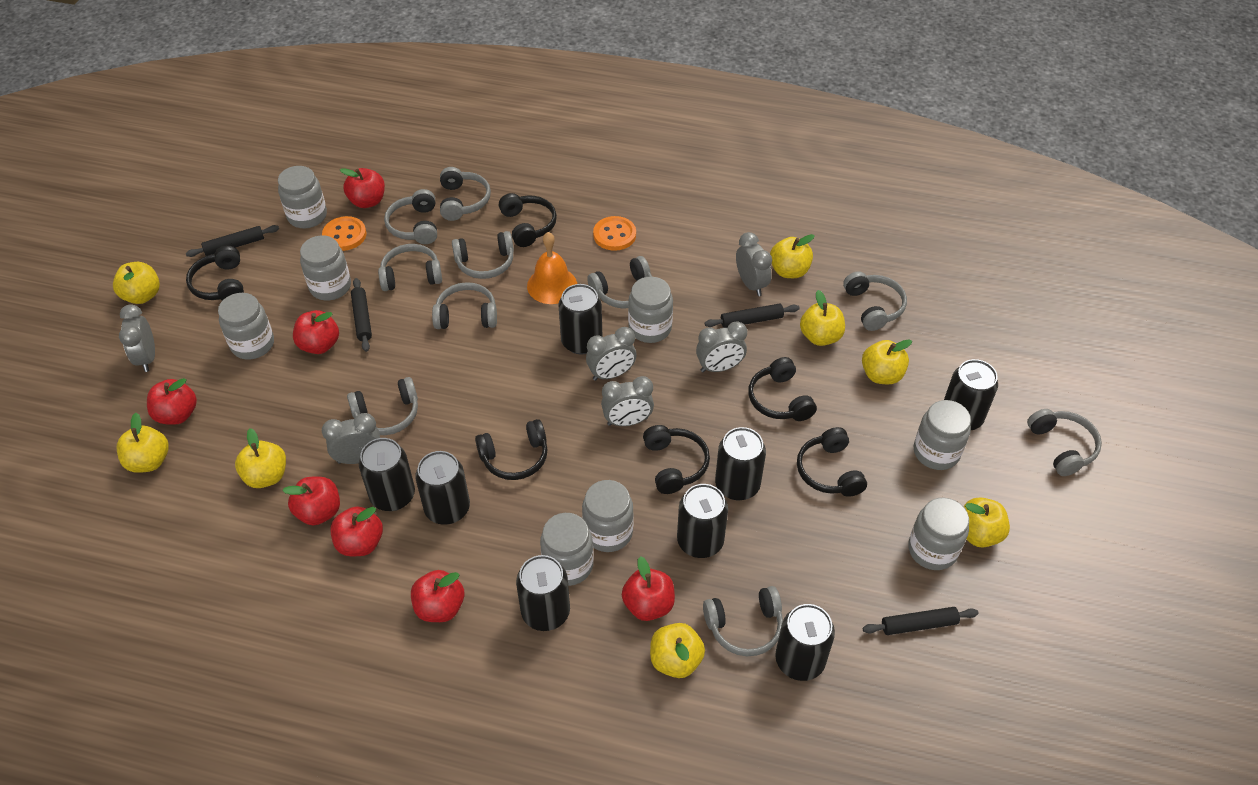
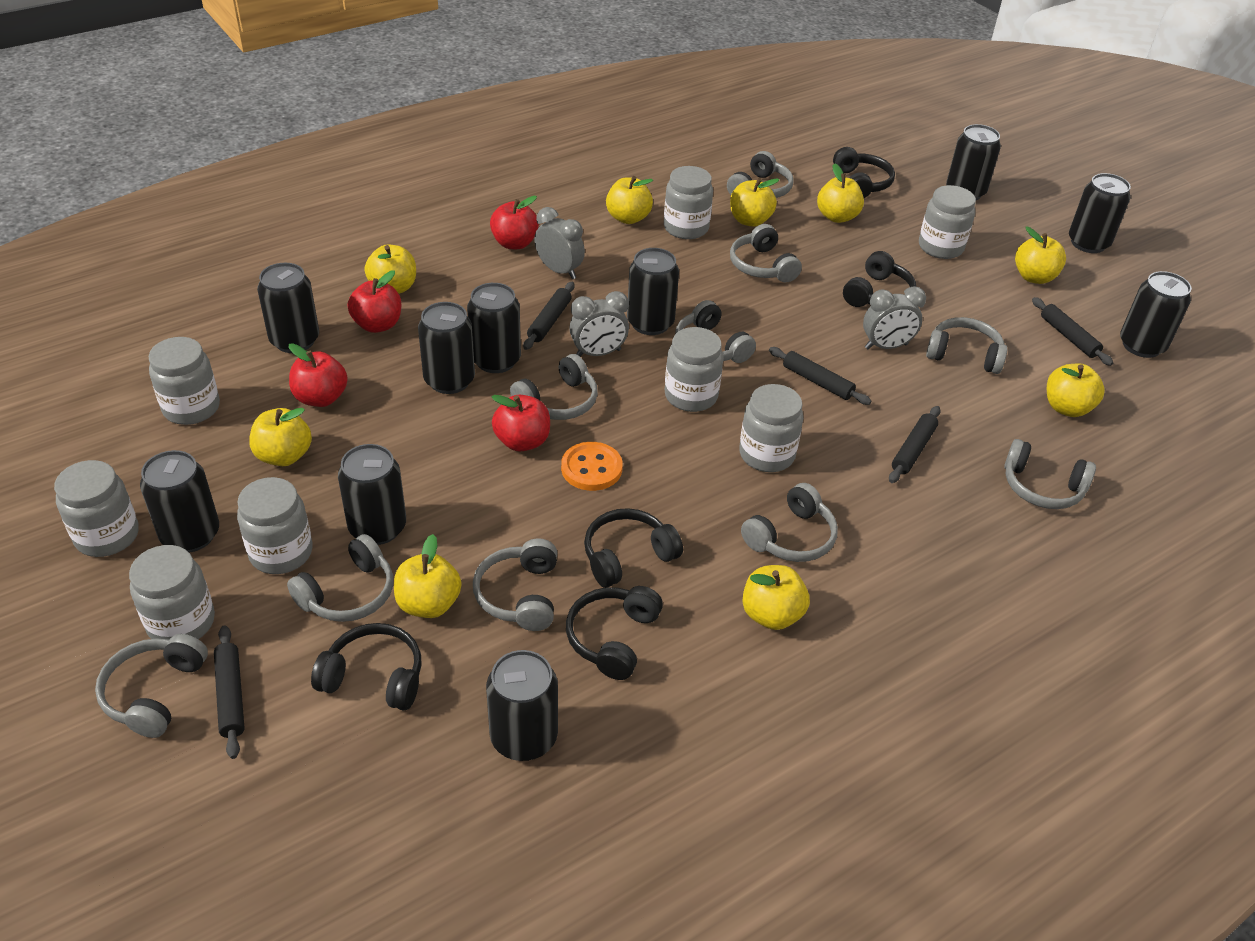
black can: [359,438,415,511] [415,451,470,525] [516,555,570,631] [558,284,603,355] [677,484,728,558] [715,427,766,501] [775,604,835,681] [944,359,998,430] = 8 -> [140,450,219,552] [257,263,319,353] [338,444,406,545] [418,302,475,394] [467,283,521,373] [486,650,558,761] [627,248,679,335] [946,124,1001,200] [1069,173,1131,253] [1120,271,1192,358] = 10
black headphones: [186,245,244,301] [475,419,548,480] [499,193,557,247] [643,425,710,494] [748,357,817,421] [797,427,867,497] = 6 -> [311,623,422,710] [566,586,663,680] [584,508,683,588] [833,147,895,198] [843,251,916,307] = 5
black rolling pin: [186,225,279,257] [351,278,372,352] [705,303,800,328] [863,607,979,635] = 4 -> [214,625,245,759] [523,282,575,350] [769,347,871,405] [889,406,941,483] [1032,297,1113,366] = 5
grey clock: [119,304,155,372] [322,413,380,464] [586,327,637,381] [601,376,654,426] [696,321,747,372] [736,232,772,296] = 6 -> [534,207,585,279] [569,291,629,356] [863,286,926,349] = 3
orange bell: [527,232,577,304] = 1 -> none = 0
orange button: [322,216,366,251] [593,216,636,251] = 2 -> [561,442,623,491] = 1
red apple: [147,378,197,425] [282,477,340,525] [293,310,339,354] [330,506,383,556] [340,168,385,208] [411,570,464,622] [622,556,675,621] = 7 -> [289,343,348,407] [348,271,401,333] [490,196,539,249] [492,395,550,452] = 4
yellow apple: [113,262,160,304] [117,413,169,473] [235,428,286,488] [650,623,705,678] [770,234,815,278] [800,290,845,346] [862,339,912,384] [963,497,1010,548] = 8 -> [249,408,312,466] [365,244,416,294] [394,534,461,618] [606,176,653,224] [730,178,779,227] [742,565,810,630] [817,163,864,223] [1015,227,1066,284] [1047,364,1105,417] = 9

